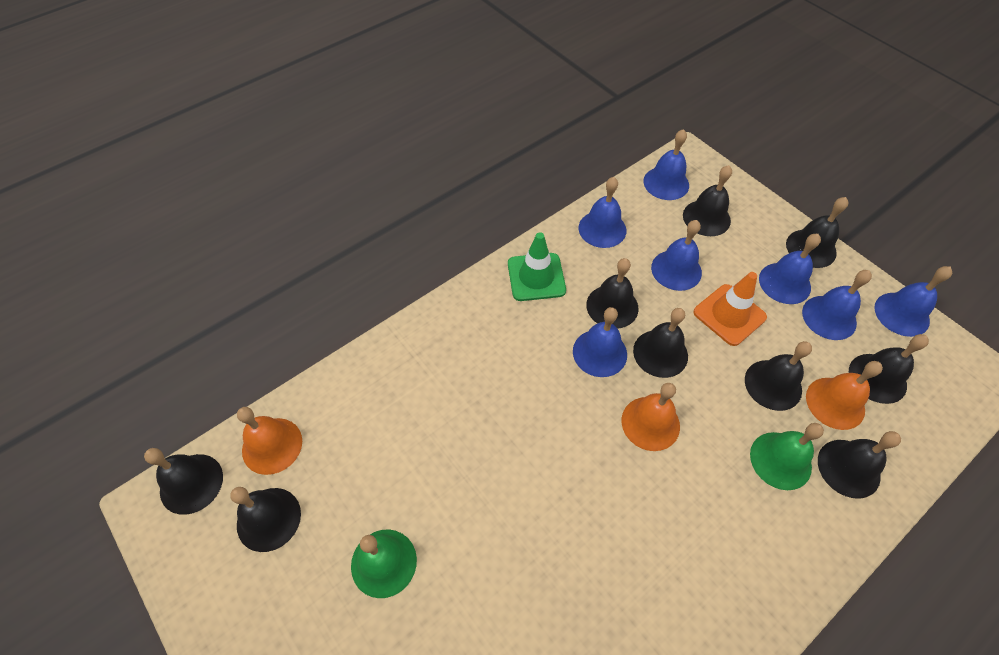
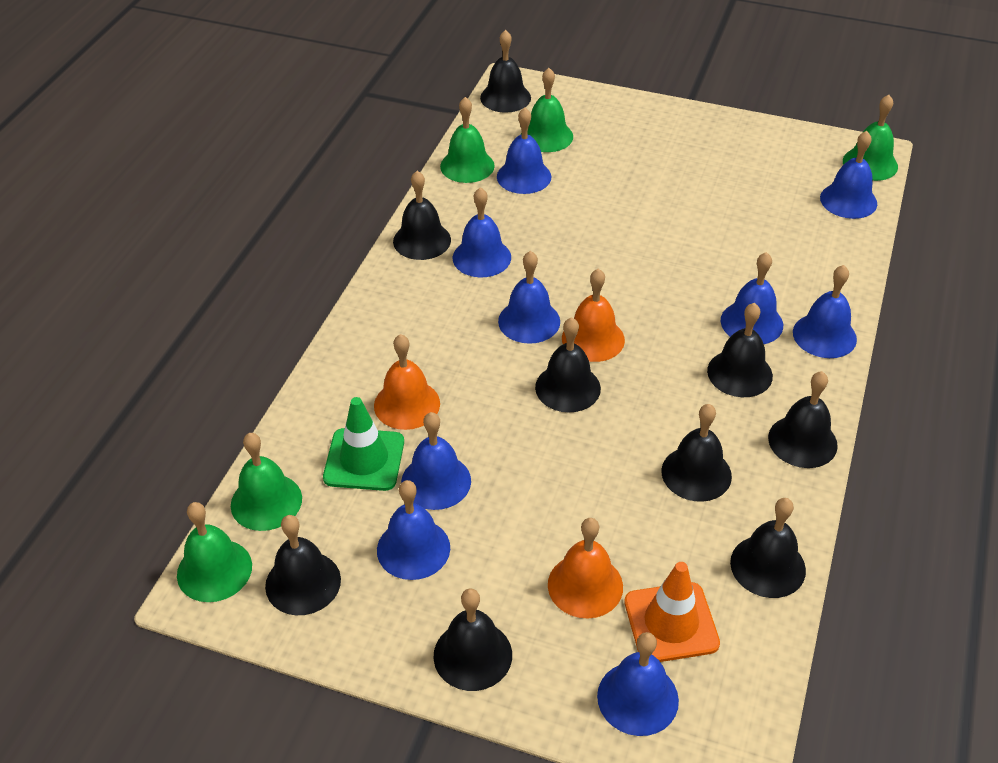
blue bell: [573,307,627,377] [578,177,626,248] [643,129,689,200] [651,220,702,291] [759,234,821,304] [802,270,872,340] [874,266,952,337] = 7 -> [377,480,450,580] [401,412,471,510] [453,187,511,277] [497,108,551,194] [498,251,560,344] [597,632,679,736] [721,252,783,344] [793,265,857,358] [820,131,877,219] = 9
green bell: [351,530,417,598] [750,423,824,490] = 2 -> [177,502,252,602] [231,433,302,531] [440,97,495,183] [521,68,573,152] [843,95,898,181] = 5

